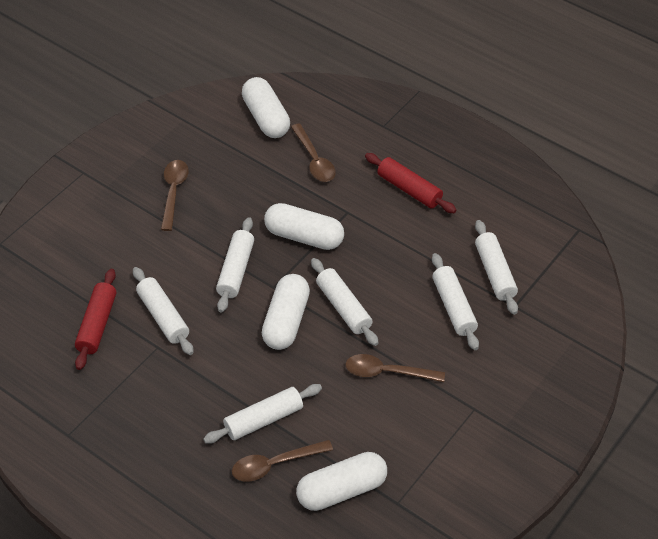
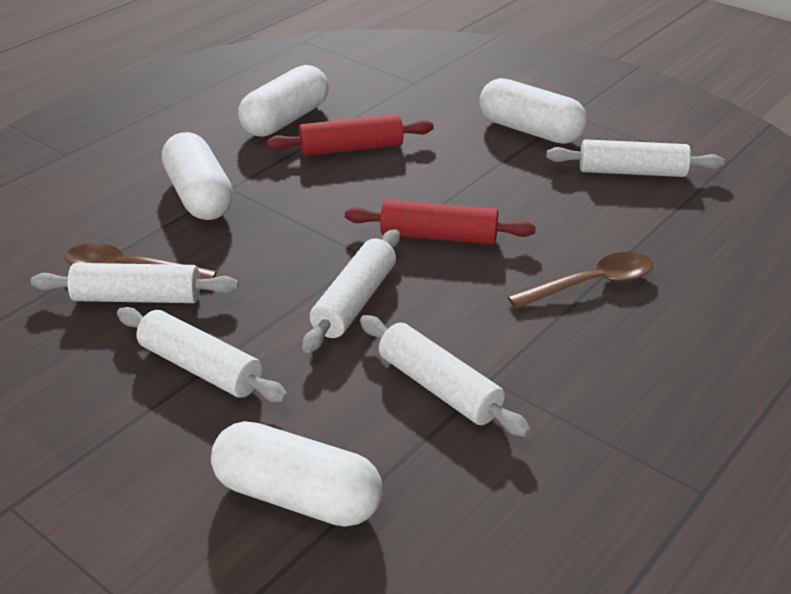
brown spoon: [161,160,189,231] [232,440,333,481] [291,123,336,182] [345,354,445,382] = 4 -> [65,243,217,279] [508,252,653,309] = 2
white rolling pin: [133,267,194,355] [203,384,322,444] [216,217,254,313] [311,258,379,346] [432,253,479,350] [475,220,518,315] = 6 -> [31,263,239,303] [117,307,288,402] [302,229,400,353] [360,315,531,437] [546,139,724,177] = 5

